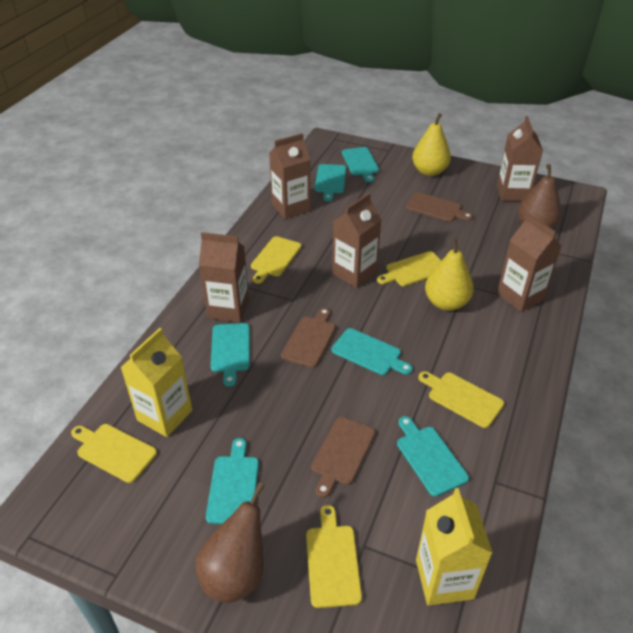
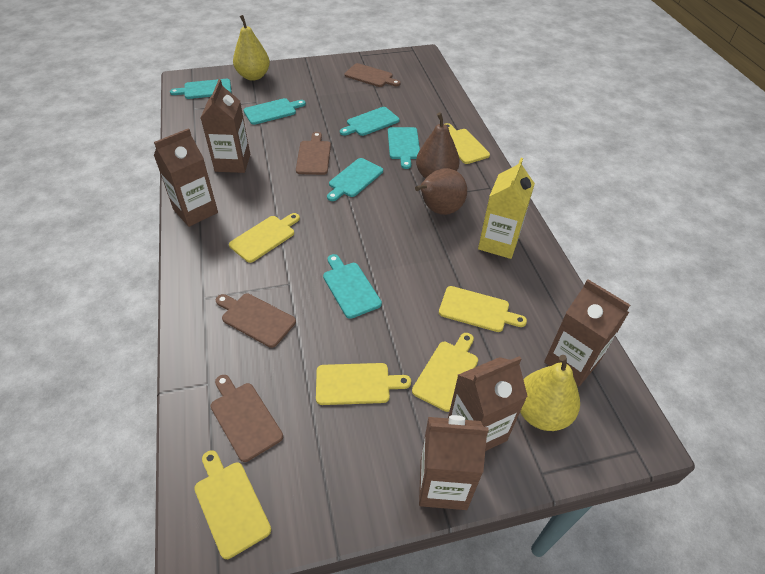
brown cutting board: [281,308,336,368] [311,417,375,498] [406,192,473,222] = 3 -> [210,375,283,462] [216,293,296,348] [296,132,331,175] [345,63,401,87] = 4
yellow carton: [120,328,192,437] [416,488,493,606] = 2 -> [478,158,535,259] = 1
yellow cutting board: [71,424,157,483] [251,236,302,284] [306,505,362,608] [377,251,441,286] [418,371,504,428] = 5 -> [194,450,271,559] [229,213,300,263] [316,363,411,405] [412,333,478,412] [439,286,527,332] [445,123,490,164] = 6

